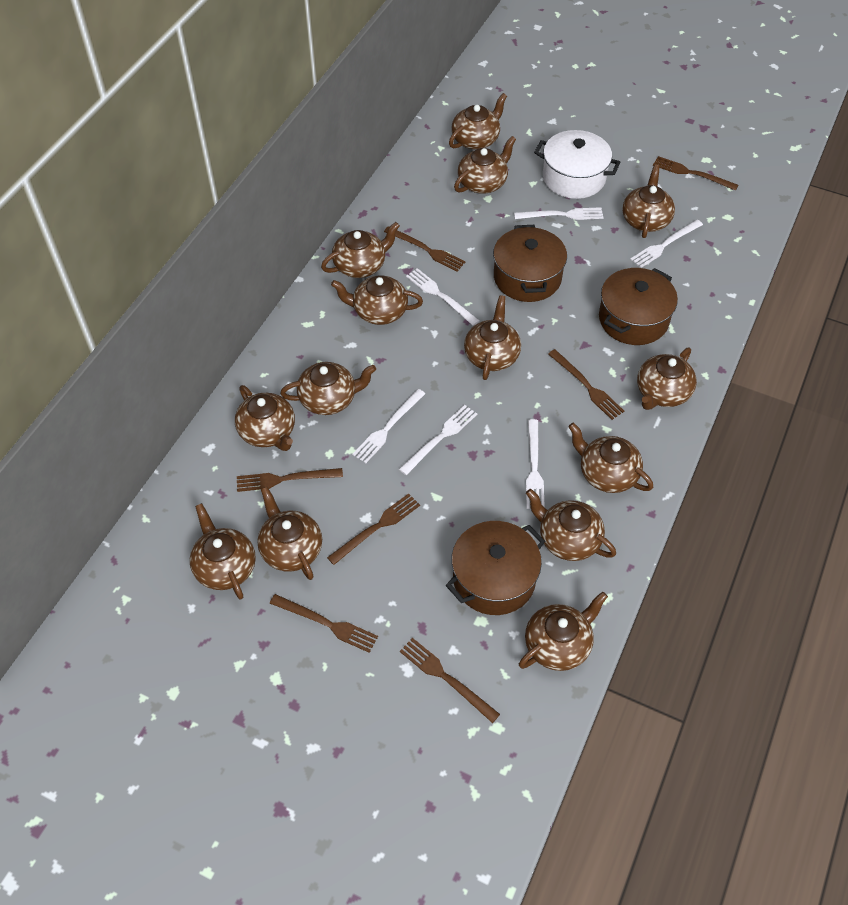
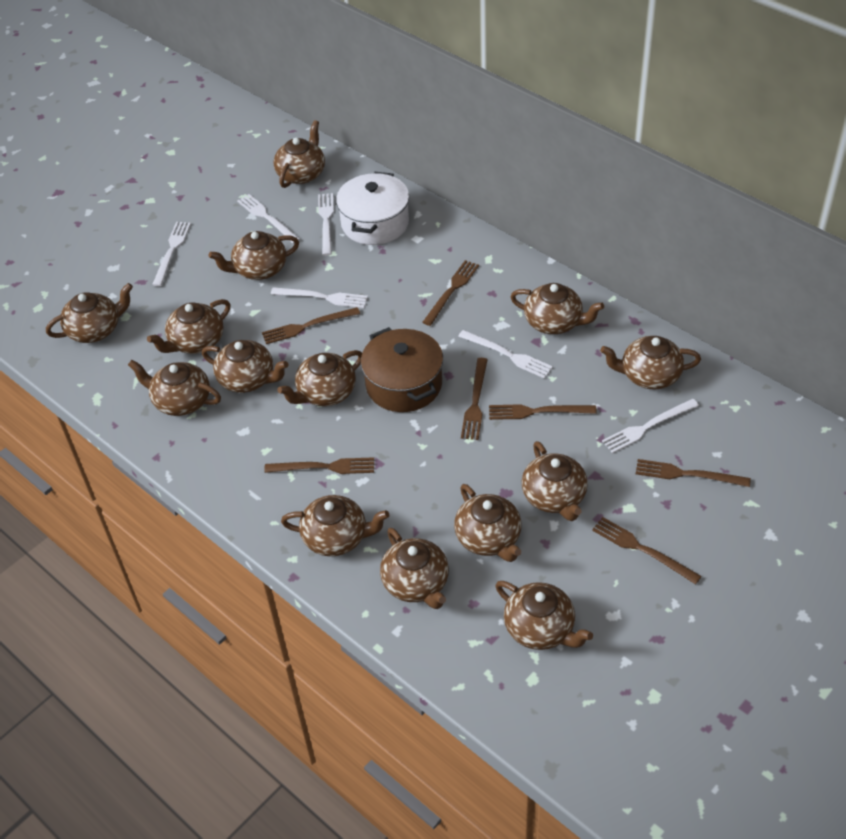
brown pot: [446,521,545,615] [493,225,567,302] [599,268,678,345] = 3 -> [361,327,443,412] = 1

